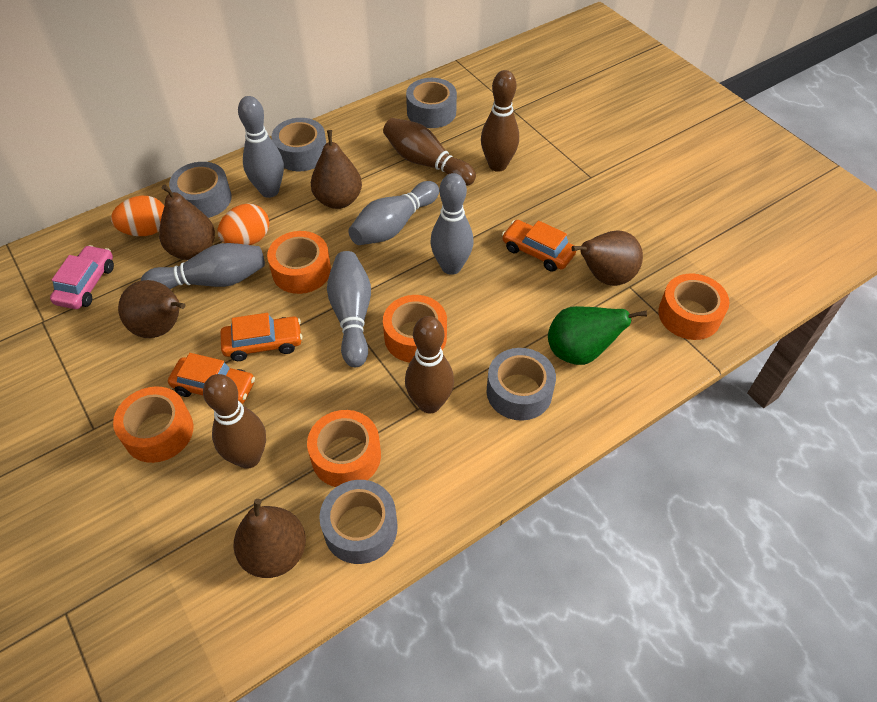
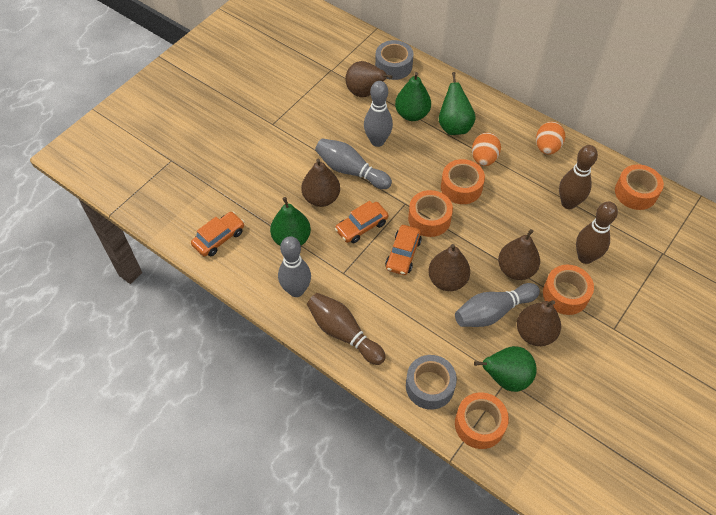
brown bowling pin: [203,374,266,469] [383,118,476,186] [405,316,454,413] [481,70,519,172] = 4 -> [307,293,386,365] [559,145,598,209] [576,201,618,264] = 3
green pear: [548,306,647,365] = 1 -> [270,197,311,246] [395,72,431,121] [439,72,476,135] [474,346,537,392] = 4
grey bowling pin: [141,243,265,289] [238,96,284,198] [327,251,371,367] [348,181,439,245] [430,173,474,275] = 5 -> [278,236,311,297] [315,138,392,189] [364,81,393,147] [455,283,540,327] = 4
grey tape: [169,162,232,218] [271,118,326,171] [319,480,398,564] [406,78,457,128] [487,348,556,421] = 5 -> [375,40,413,80] [406,355,457,410] = 2
pink car: [50,245,114,309] = 1 -> none = 0

